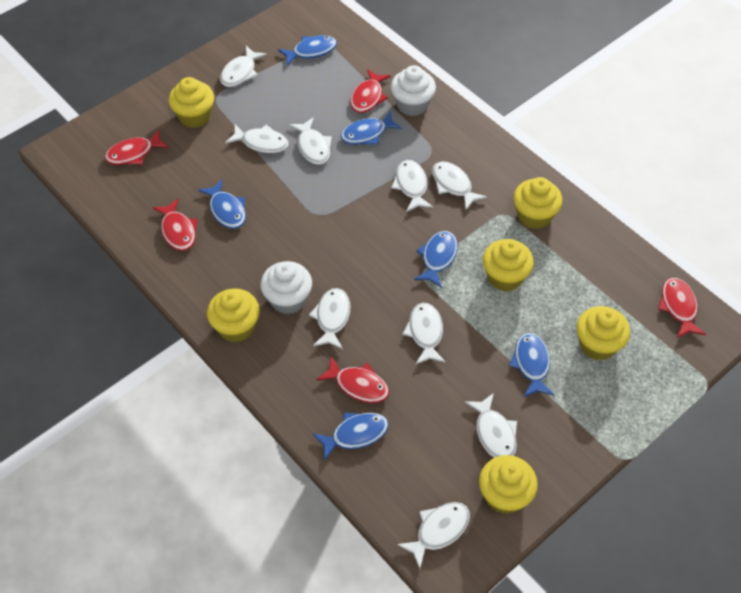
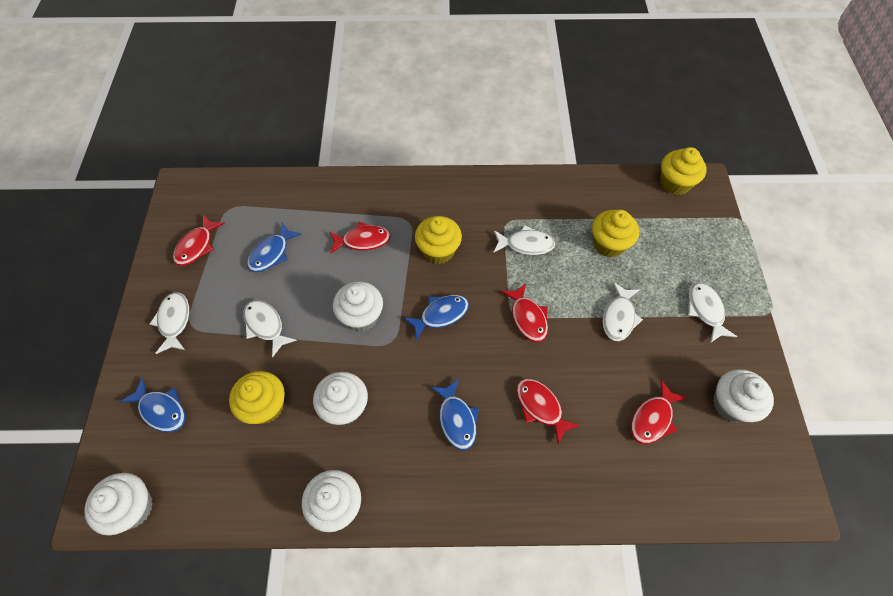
blue fish: [198,179,246,229] [278,35,337,66] [313,412,389,461] [341,111,402,145] [414,231,458,288] [509,333,554,397] = 6 -> [120,377,186,432] [247,223,302,272] [403,295,469,341] [431,379,479,450] = 4
white cupcake: [261,261,312,314] [391,65,436,116] = 2 -> [84,473,153,535] [302,470,361,532] [313,372,368,425] [333,281,383,332] [713,369,774,422] = 5
white fish: [220,46,267,87] [225,124,289,153] [289,117,332,165] [309,288,350,349] [391,160,433,212] [397,502,470,568] [403,303,446,365] [432,161,487,210] [465,393,517,458] = 9 -> [150,292,189,354] [243,300,297,358] [494,225,555,255] [603,282,643,341] [688,282,737,343] = 5
yellow cupcake: [169,77,214,128] [207,289,260,342] [479,455,538,514] [483,239,534,291] [513,177,563,229] [577,306,630,361] = 6 -> [229,371,285,424] [415,216,462,264] [592,210,639,257] [660,147,707,195] = 4

